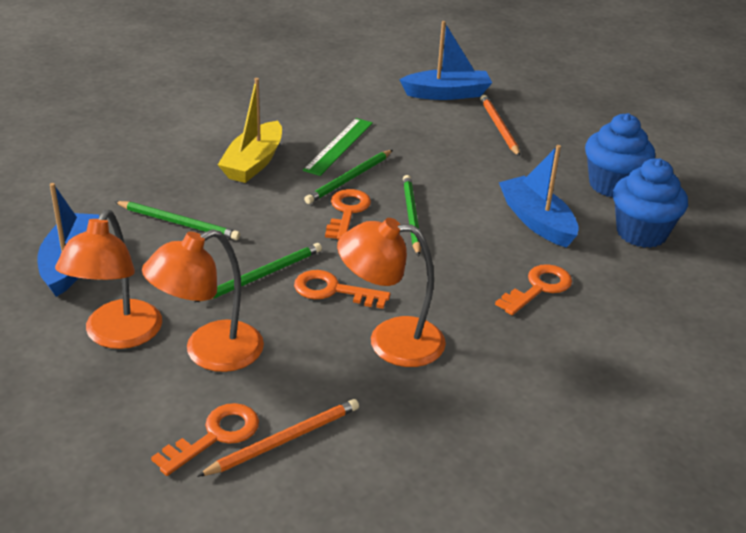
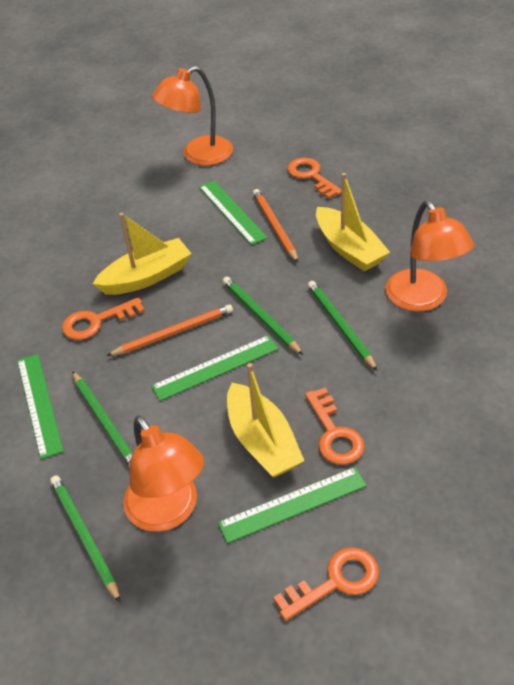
blue boat: [37,183,99,297] [399,21,492,100] [499,145,579,248] = 3 -> none = 0
blue cupcake: [585,113,655,198] [613,158,688,248] = 2 -> none = 0
green ruler: [303,118,373,176] = 1 -> [17,354,64,459] [151,335,279,401] [199,181,268,245] [218,467,367,543] = 4
yellow boat: [218,78,282,183] = 1 -> [93,213,192,295] [227,363,304,478] [316,173,390,271] = 3

